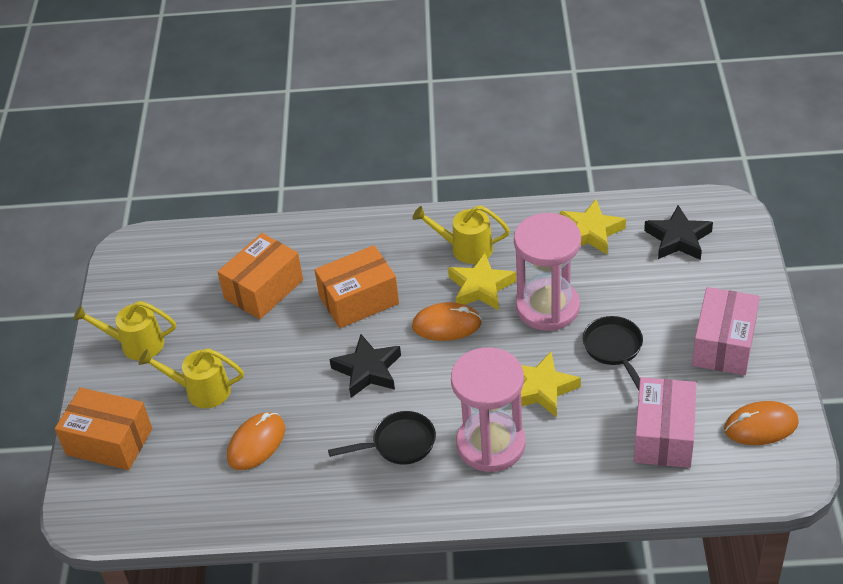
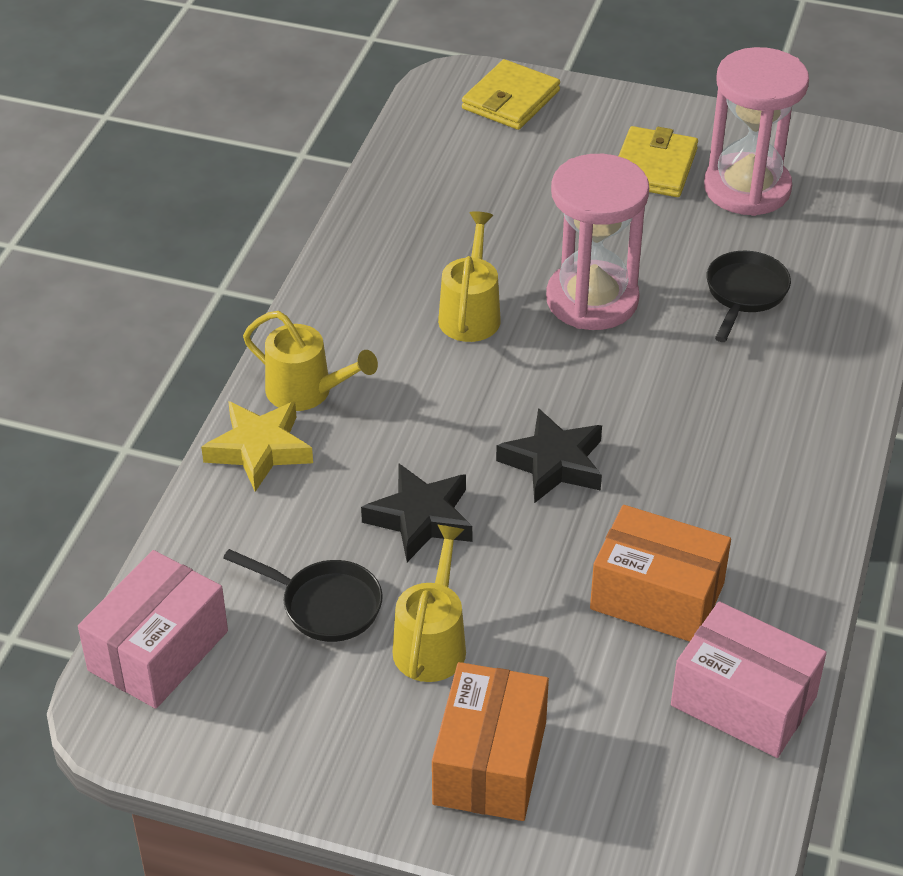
orange box: [55,387,152,470] [217,233,303,319] [314,245,399,328] = 3 -> [432,662,549,821] [590,505,731,642] = 2
orange mouse: [227,412,285,470] [412,302,482,341] [724,401,799,445] = 3 -> none = 0
yellow star: [448,253,516,311] [521,352,581,418] [560,199,626,254] = 3 -> [201,401,313,492] = 1
yellow wallet: none = 0 -> [462,59,560,130] [619,126,698,197] = 2

